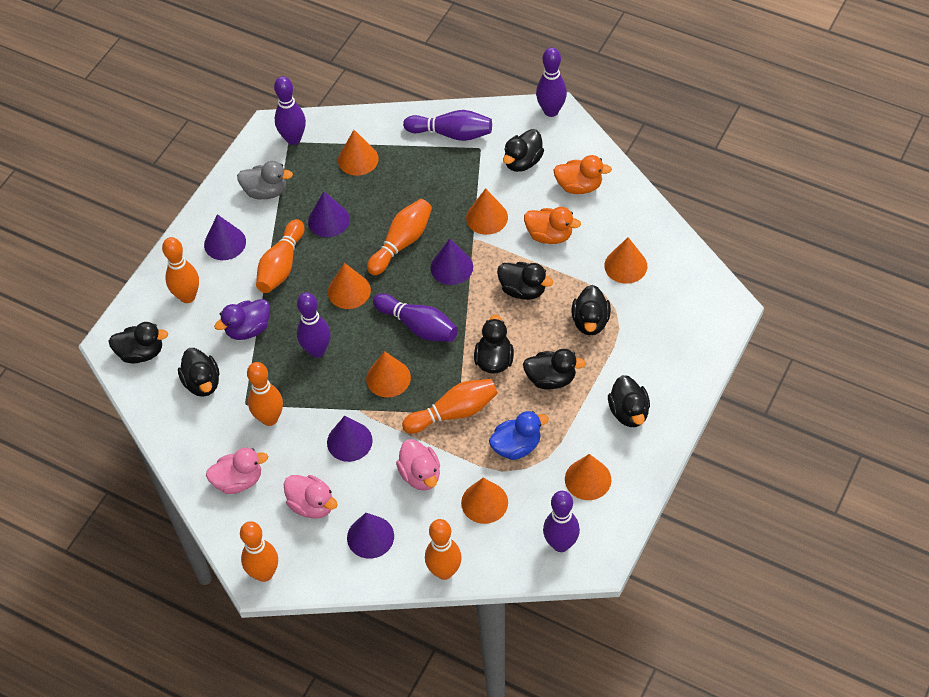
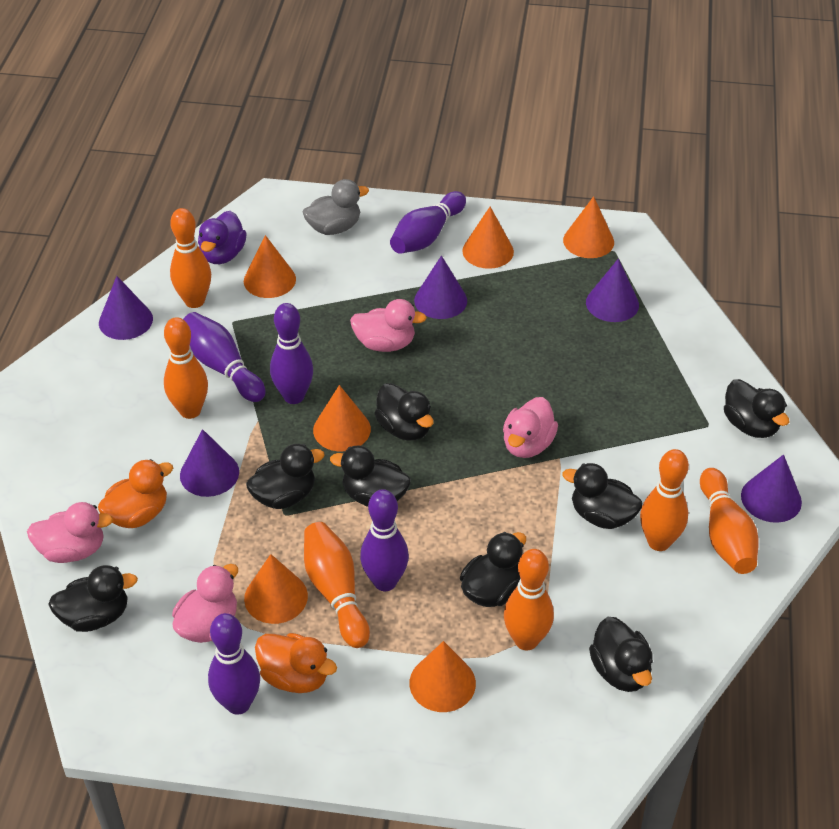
blue duck: [489,411,549,460] = 1 -> none = 0
orange bowling pin: [162,237,199,303] [240,521,278,582] [247,362,283,426] [256,219,304,293] [367,199,432,275] [402,379,498,433] [425,519,462,580] = 7 -> [164,317,208,419] [170,208,211,308] [304,522,370,648] [504,549,554,651] [640,449,689,551] [700,468,759,574] = 6
orange cone: [328,263,371,309] [338,130,379,176] [366,351,411,397] [461,478,508,524] [466,188,508,235] [565,454,611,500] [604,237,647,284] = 7 -> [244,235,296,298] [244,554,308,624] [313,385,371,451] [409,641,476,712] [462,207,514,269] [563,196,614,258] = 6
pink duck: [206,448,268,494] [284,475,338,519] [396,439,440,491] = 3 -> [27,502,113,563] [172,564,238,643] [350,299,427,352] [503,397,558,458] = 4
purple bowling pin: [274,76,306,145] [297,292,331,358] [373,293,458,342] [403,110,492,141] [536,47,567,117] [543,491,580,552] = 6 -> [183,312,266,402] [208,613,260,715] [270,303,313,404] [360,489,409,591] [390,191,466,254] = 5

